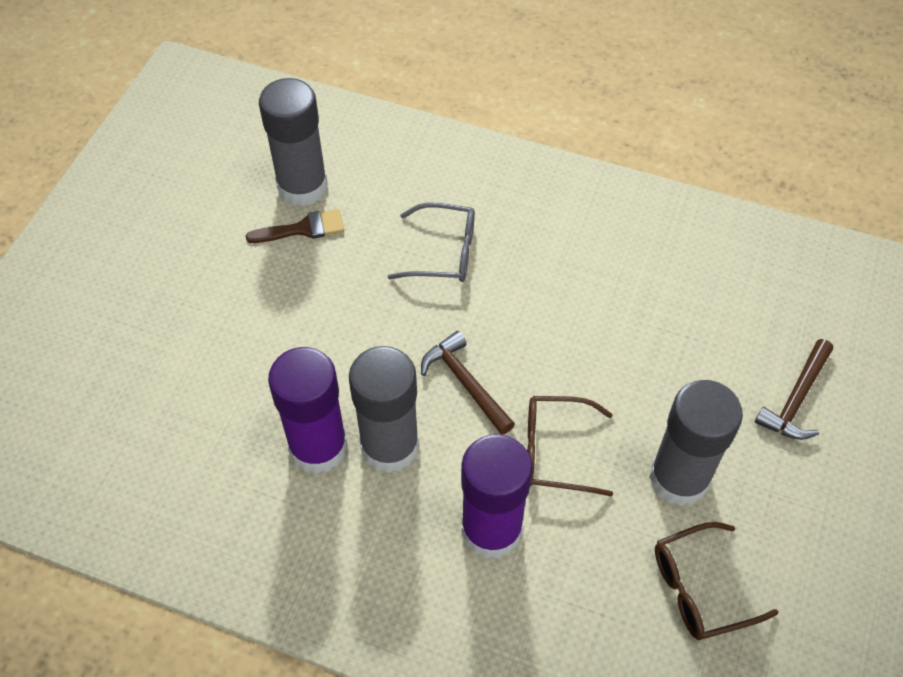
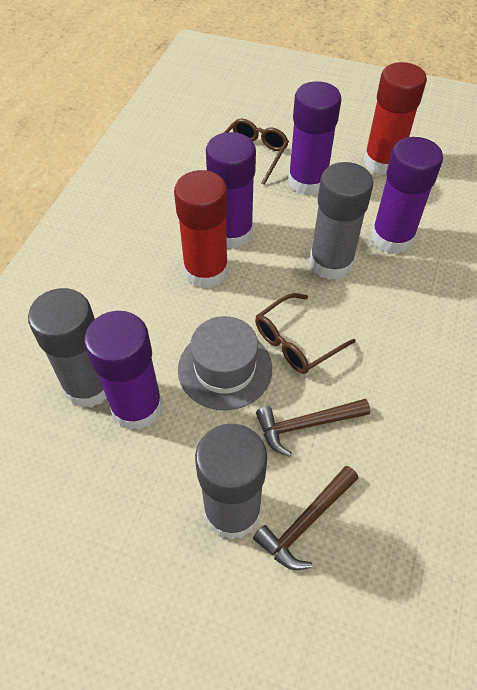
brown brush: [246,209,344,243] = 1 -> none = 0
grey glasses: [388,203,475,282] = 1 -> none = 0
grey hat: none = 0 -> [178,316,272,411] = 1
purple glue stick: [268,347,348,474] [461,434,533,559] = 2 -> [84,311,163,430] [206,132,256,249] [288,81,341,196] [371,137,443,254] = 4
red glue stick: none = 0 -> [174,170,228,289] [364,62,427,175] = 2

